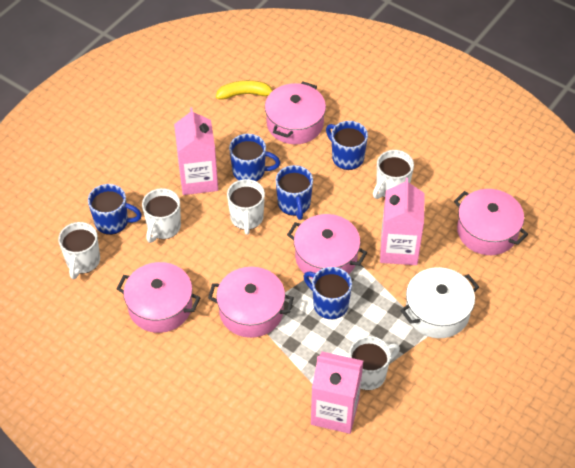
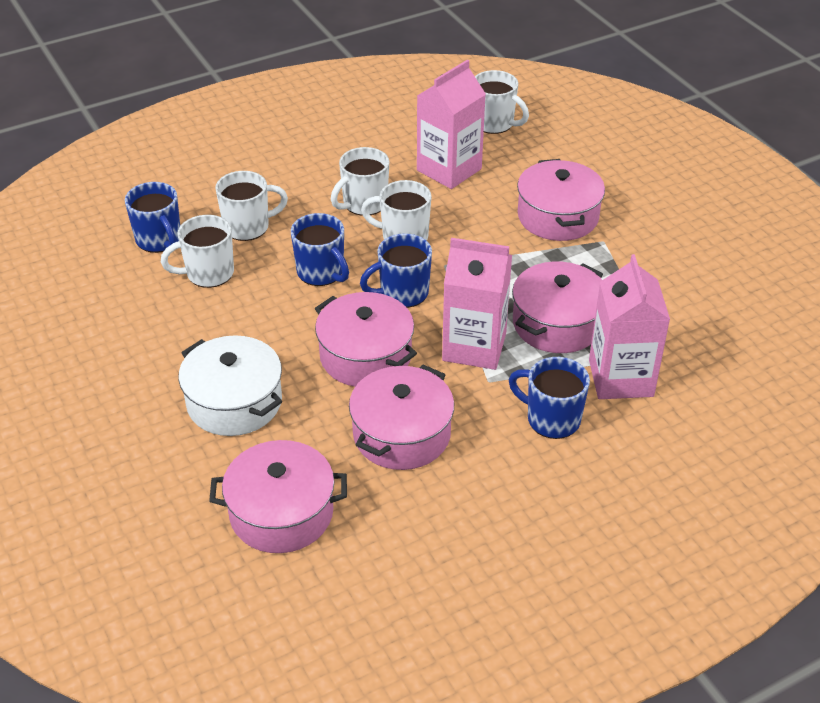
blue mug: [88,184,142,235] [229,134,280,181] [276,165,313,220] [304,267,352,319] [326,121,368,170] = 5 -> [125,182,180,253] [291,213,349,286] [360,233,432,308] [509,357,590,439] = 4
yellow banana: [216,80,273,100] = 1 -> none = 0

